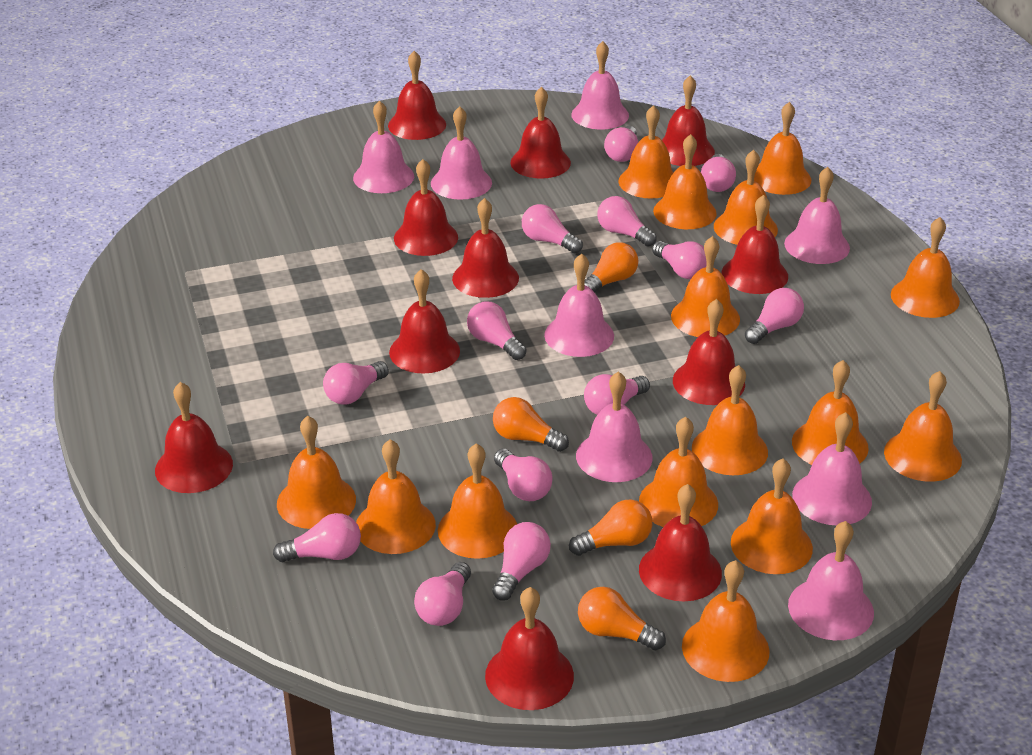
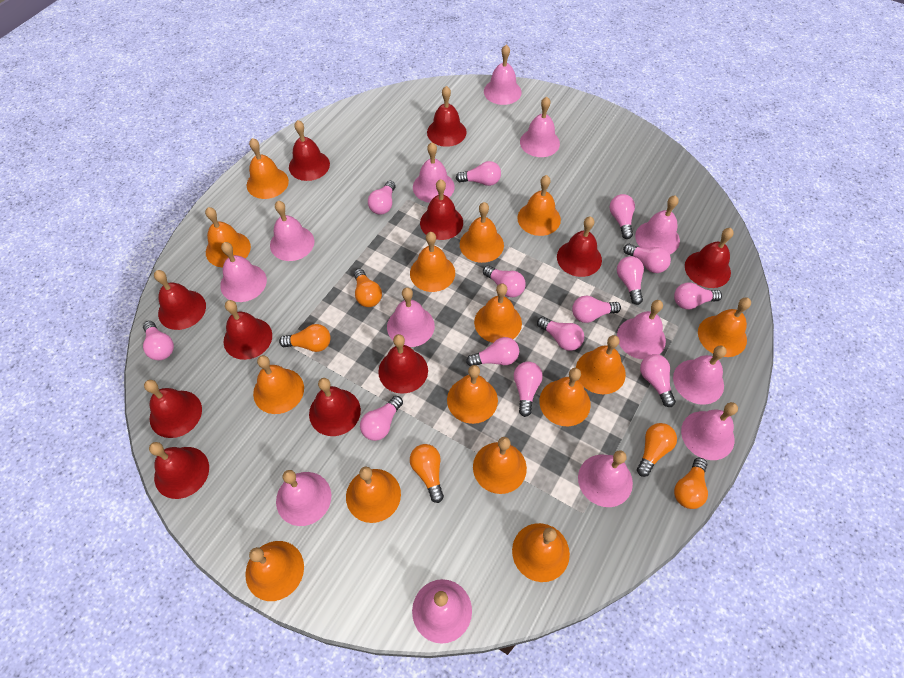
orange light bulb: [493,397,569,452] [569,499,652,556] [578,587,666,651] [584,242,638,293] = 4 -> [279,324,331,352] [354,268,382,307] [410,444,444,503] [637,423,677,477] [674,458,708,509] = 5
pink bell: [353,101,414,193] [431,106,492,200] [544,254,614,357] [571,41,629,130] [576,371,653,482] [784,167,850,264] [788,521,874,640] [792,412,872,525] = 8 -> [220,242,267,302] [270,201,315,261] [276,470,331,526] [387,287,435,347] [412,579,472,644] [413,142,455,203] [484,45,521,105] [520,97,560,157] [578,450,633,507] [617,300,666,359] [635,195,680,254] [673,346,727,405] [681,402,738,460] = 13
pink light bulb: [273,513,361,562] [323,361,389,405] [414,562,471,626] [467,301,527,360] [492,522,551,601] [494,448,553,501] [522,204,583,253] [584,374,650,415] [597,196,657,247] [604,126,638,162] [652,241,707,279] [701,154,736,192] [745,288,804,344] = 13 -> [143,321,174,360] [360,396,403,441] [368,181,396,215] [456,161,501,186] [466,337,519,366] [483,265,526,297] [514,362,543,417] [537,317,584,351] [572,296,621,323] [609,194,635,239] [617,256,644,305] [623,244,671,273] [640,354,676,407] [674,282,722,309] = 14

